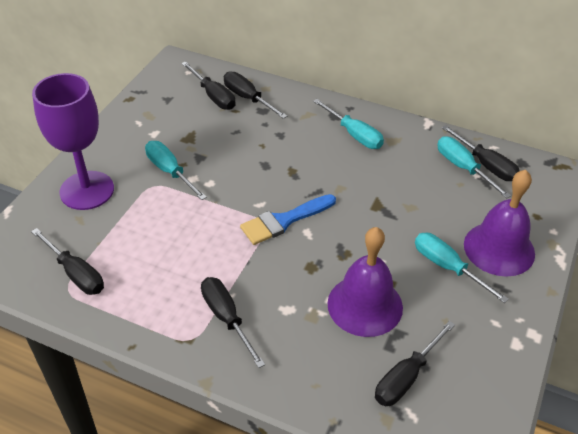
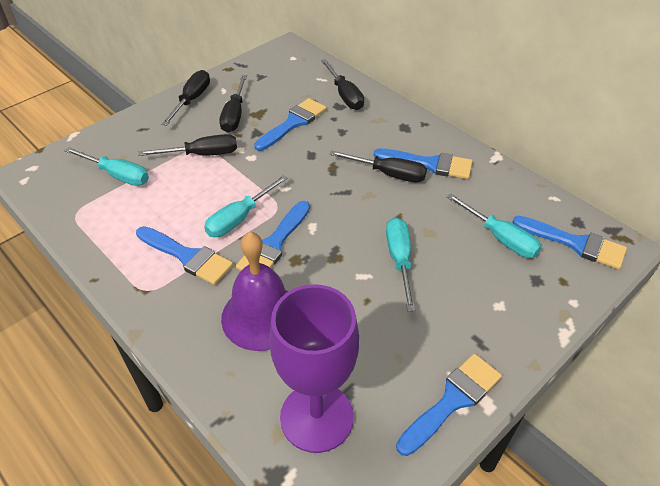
black screwdriver: [31,228,104,295] [181,61,235,110] [201,277,265,368] [224,71,287,119] [375,321,455,406] [442,125,519,181] = 6 -> [138,134,237,156] [161,70,210,126] [220,75,247,133] [321,59,364,110] [329,150,427,182] = 5
blue brush: [240,194,336,245] = 1 -> [136,226,233,285] [236,201,310,271] [254,98,326,151] [374,148,473,179] [396,354,502,456] [512,216,627,269] = 6
purple bell: [328,227,403,337] [464,170,535,277] = 2 -> [221,232,288,351] = 1

